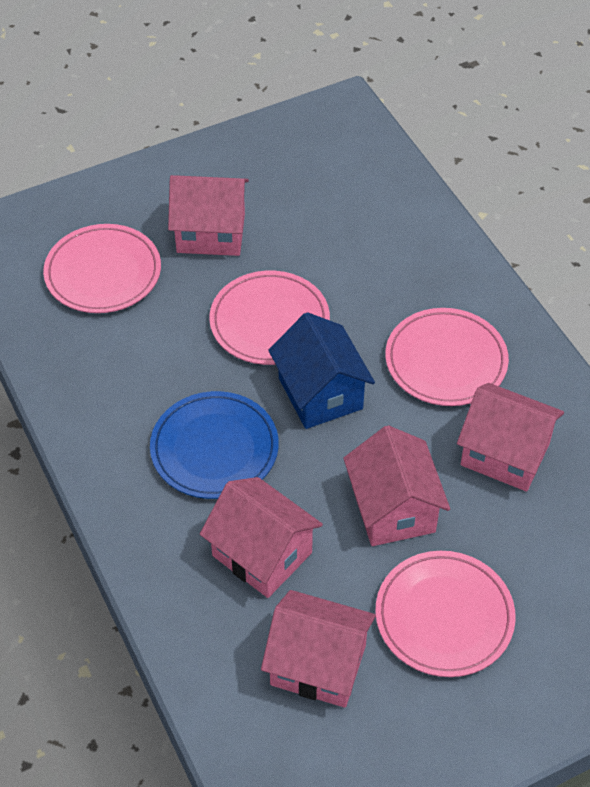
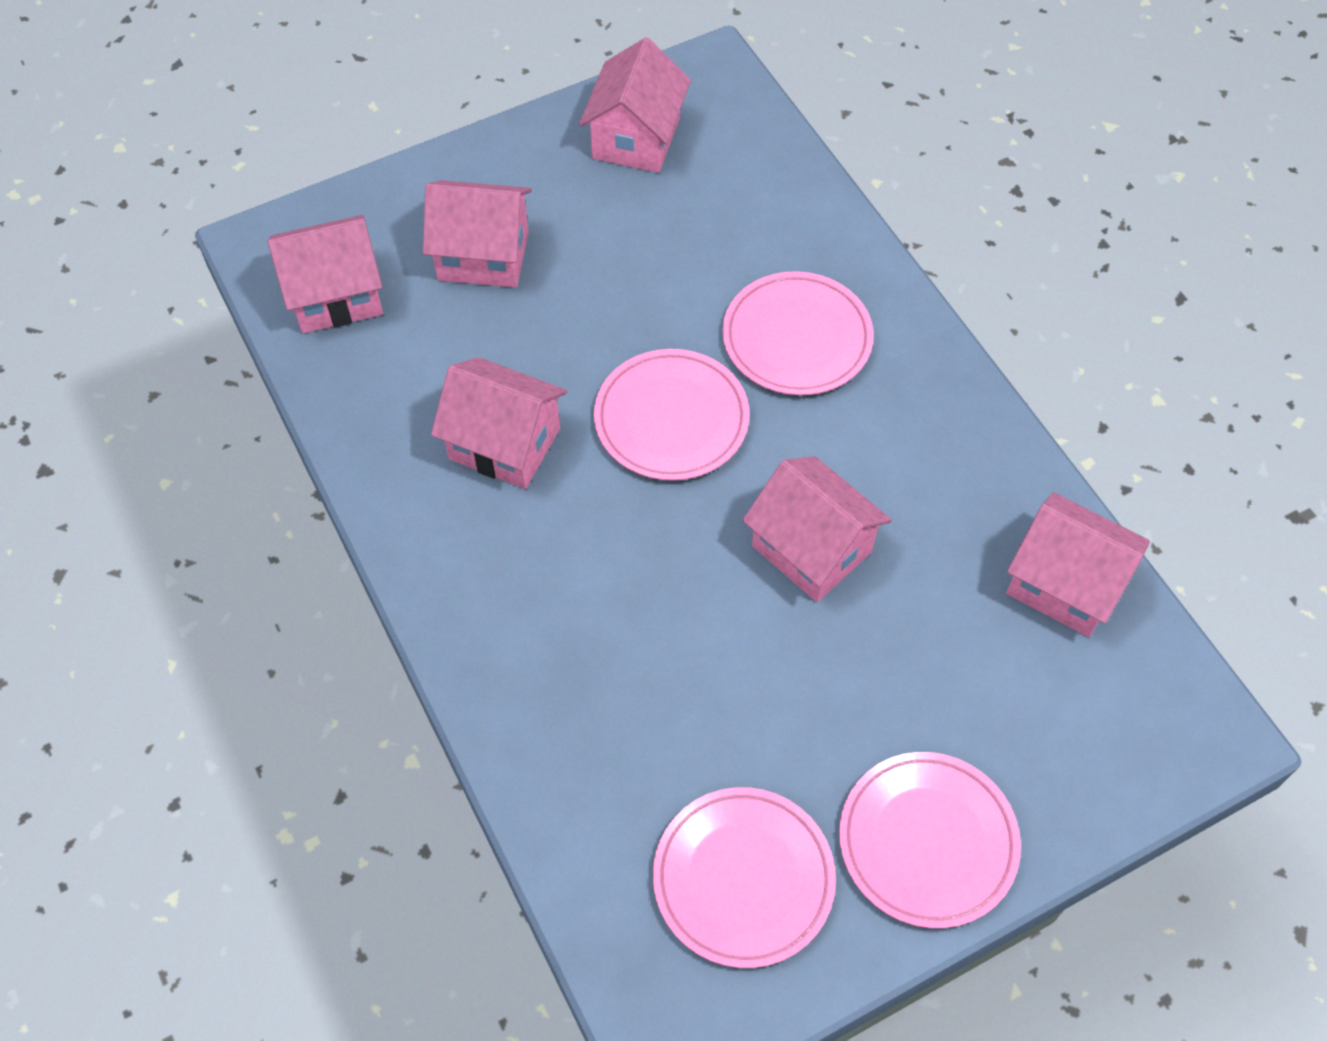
blue house: [268,312,375,429] = 1 -> none = 0
blue plate: [150,391,279,499] = 1 -> none = 0
pink house: [168,175,249,256] [200,477,323,598] [261,590,376,708] [343,425,450,546] [457,383,564,491] = 5 -> [268,215,383,333] [423,180,532,288] [431,357,567,489] [579,38,691,173] [742,456,892,602] [1006,492,1150,637] = 6

